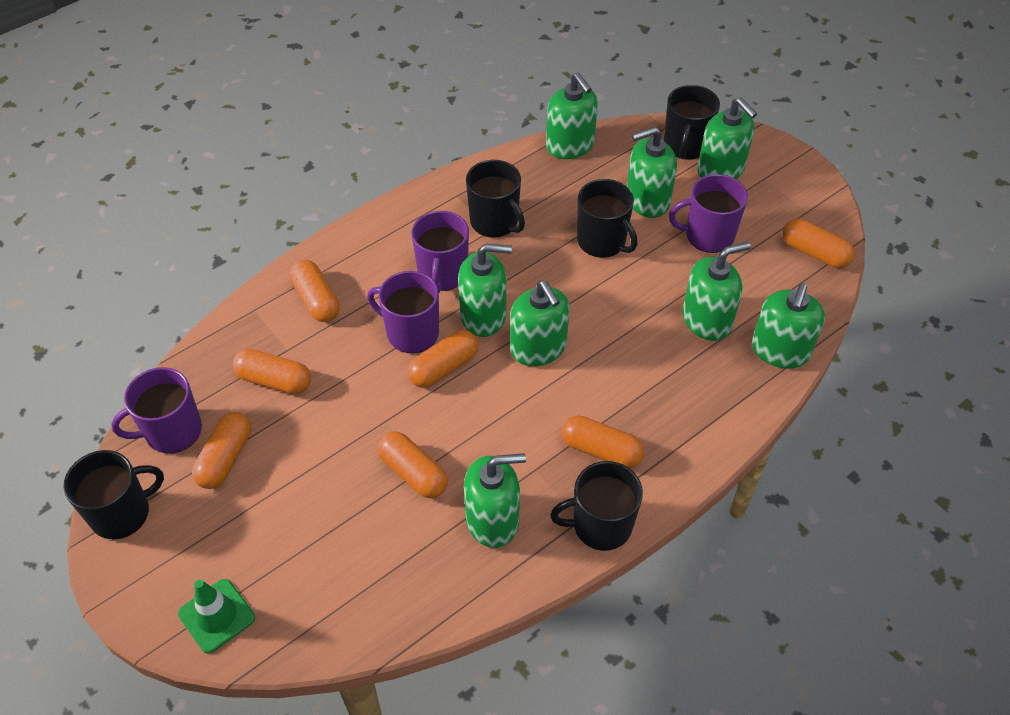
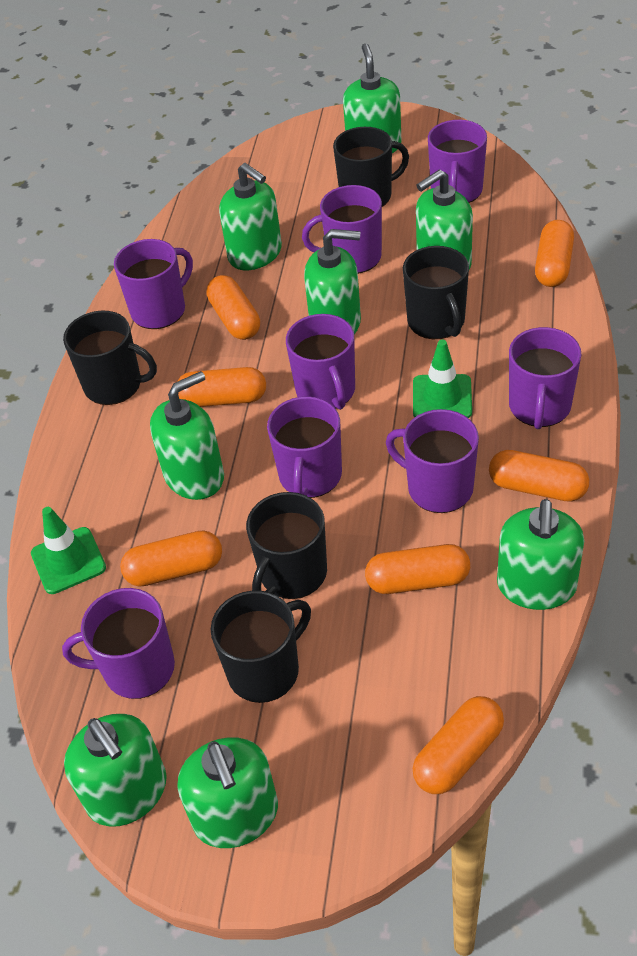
green traffic cone: [178,579,255,654] = 1 -> [31,507,106,594] [413,340,472,418] = 2
purple mug: [111,367,202,454] [367,271,439,353] [411,211,469,292] [669,174,748,253] = 4 -> [62,588,175,699] [114,239,193,329] [267,396,342,498] [286,314,355,410] [302,185,382,274] [386,409,479,513] [428,120,487,203] [509,327,581,429] = 8

